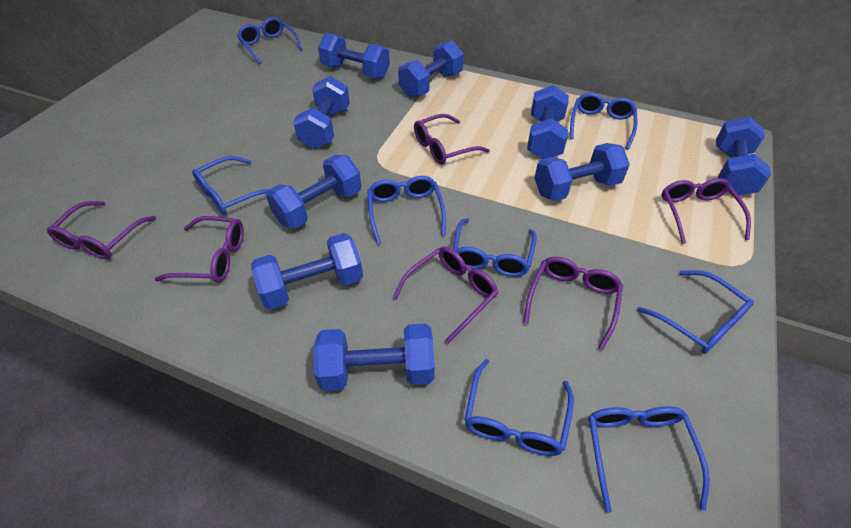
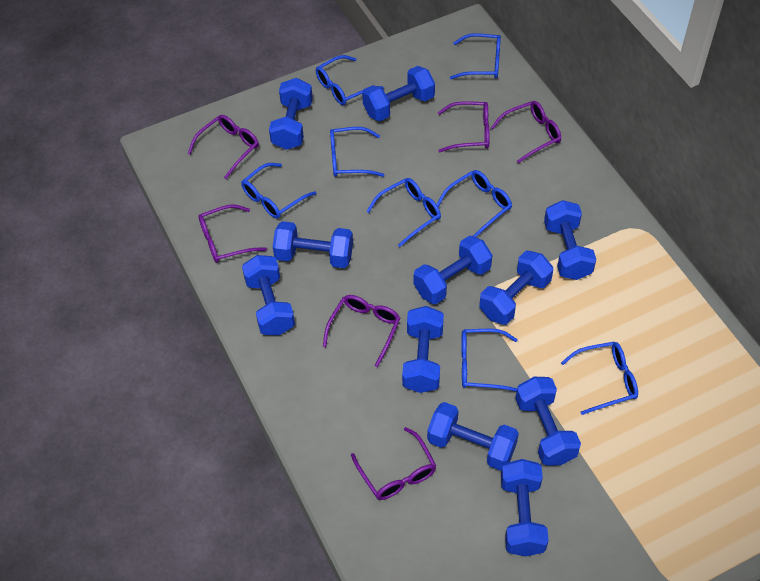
blue dumbbell: [251,233,363,310] [266,155,362,229] [293,76,350,149] [313,324,435,391] [318,33,390,79] [398,40,464,98] [527,85,569,159] [534,143,630,201] [716,116,771,195] = 9 -> [242,255,295,335] [269,78,313,150] [273,221,353,268] [362,66,435,121] [402,306,444,393] [414,235,492,304] [427,402,519,471] [479,251,553,325] [501,459,549,557] [515,377,581,466] [544,200,596,280] = 11

